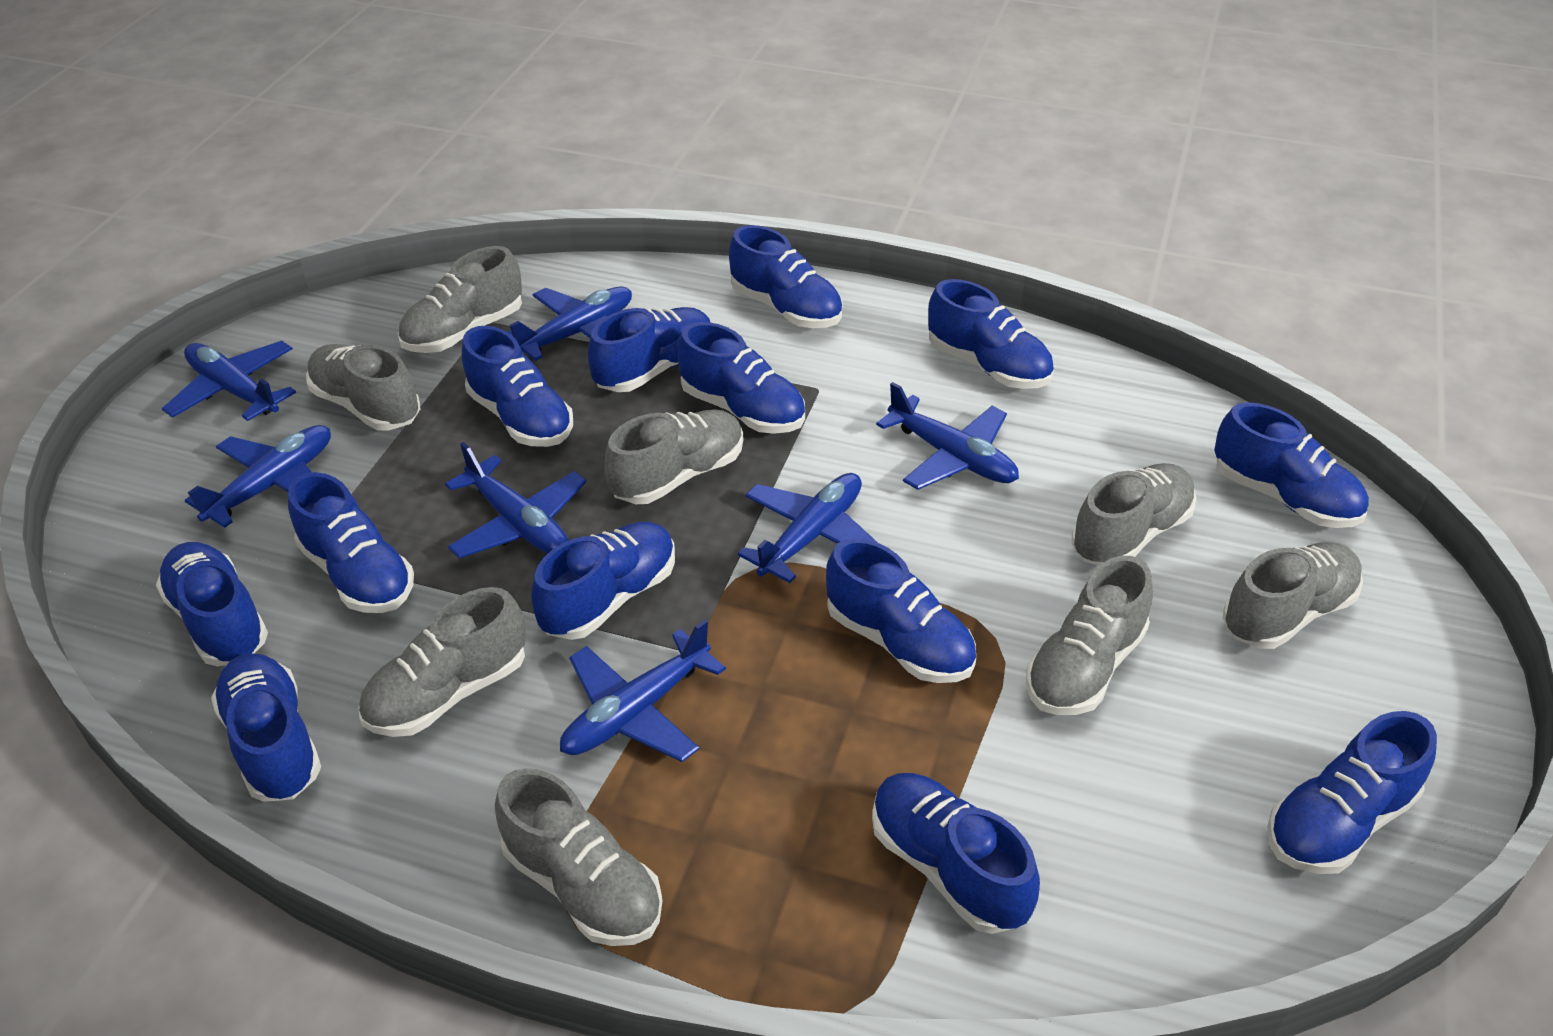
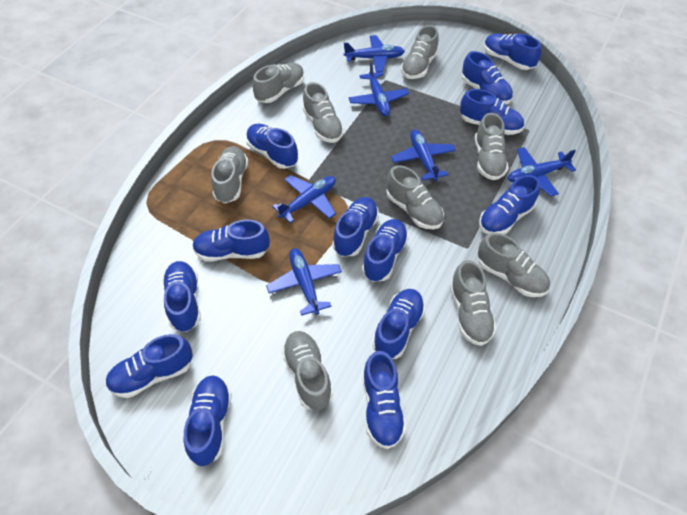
blue plane: [162,341,296,421] [185,425,331,528] [445,442,586,558] [508,286,632,361] [560,620,726,762] [738,473,878,583] [876,382,1019,490] = 7 -> [266,248,342,316] [272,175,336,223] [344,35,405,73] [348,62,409,116] [391,129,456,181] [508,147,576,197] = 6
grey shoe: [306,344,420,431] [358,587,526,737] [398,246,522,353] [495,768,662,946] [604,409,743,504] [1026,556,1153,715] [1072,463,1196,566] [1223,542,1363,649] = 8 -> [211,146,248,203] [252,63,304,103] [281,331,333,410] [303,82,344,143] [387,165,444,229] [401,25,439,79] [450,260,497,346] [475,113,509,180] [478,233,550,297] = 9

